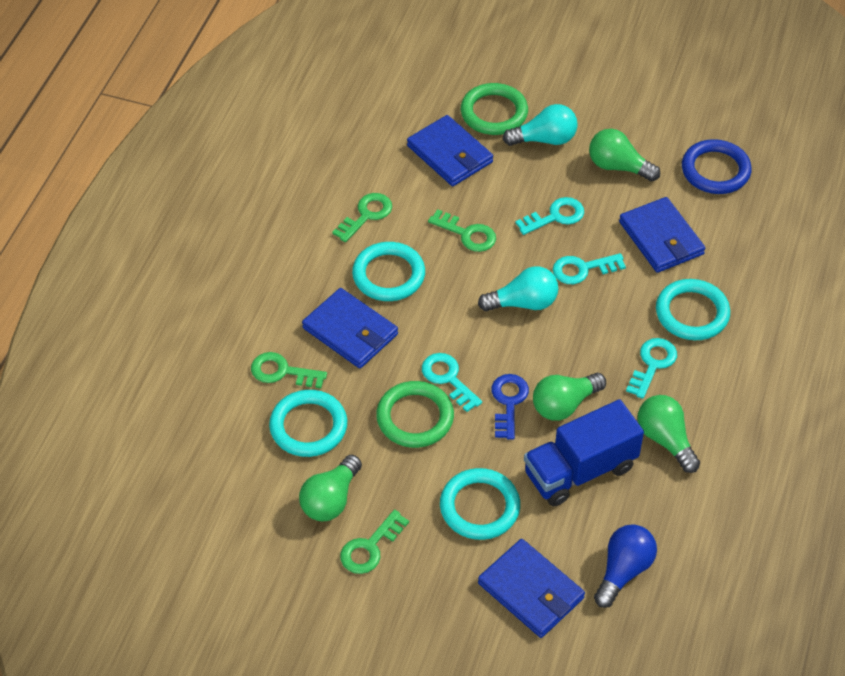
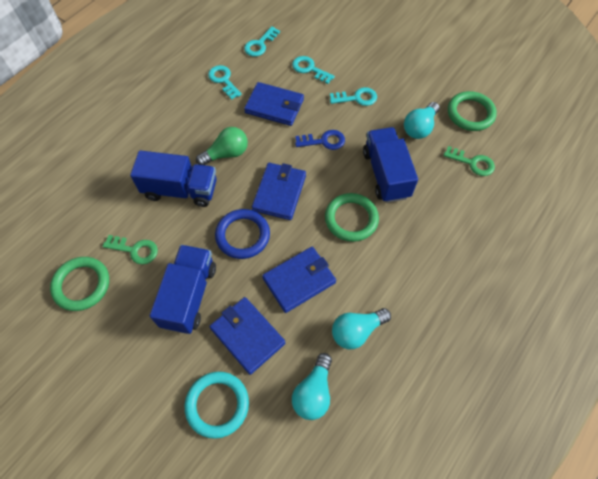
blue light bulb: [594,524,657,608] = 1 -> none = 0
blue truck: [524,399,644,506] = 1 -> [130,150,217,207] [150,245,216,334] [363,127,418,203] = 3
green key: [251,352,327,388] [332,193,392,242] [340,509,409,574] [428,209,496,252] = 4 -> [103,235,158,264] [443,146,495,176] = 2
green light bulb: [299,455,362,521] [533,373,606,421] [589,129,660,182] [637,395,700,473] = 4 -> [196,127,248,165] = 1
green ring: [376,381,454,448] [461,83,528,135] = 2 -> [50,257,109,311] [325,193,379,242] [448,91,497,131] = 3
turquoise light bulb: [478,266,558,311] [503,104,578,146] = 2 -> [292,353,332,420] [332,308,391,349] [404,102,440,139] = 3
turquoise ring: [269,390,347,457] [352,242,425,301] [440,468,520,540] [656,279,730,340] = 4 -> [185,372,249,439] = 1

